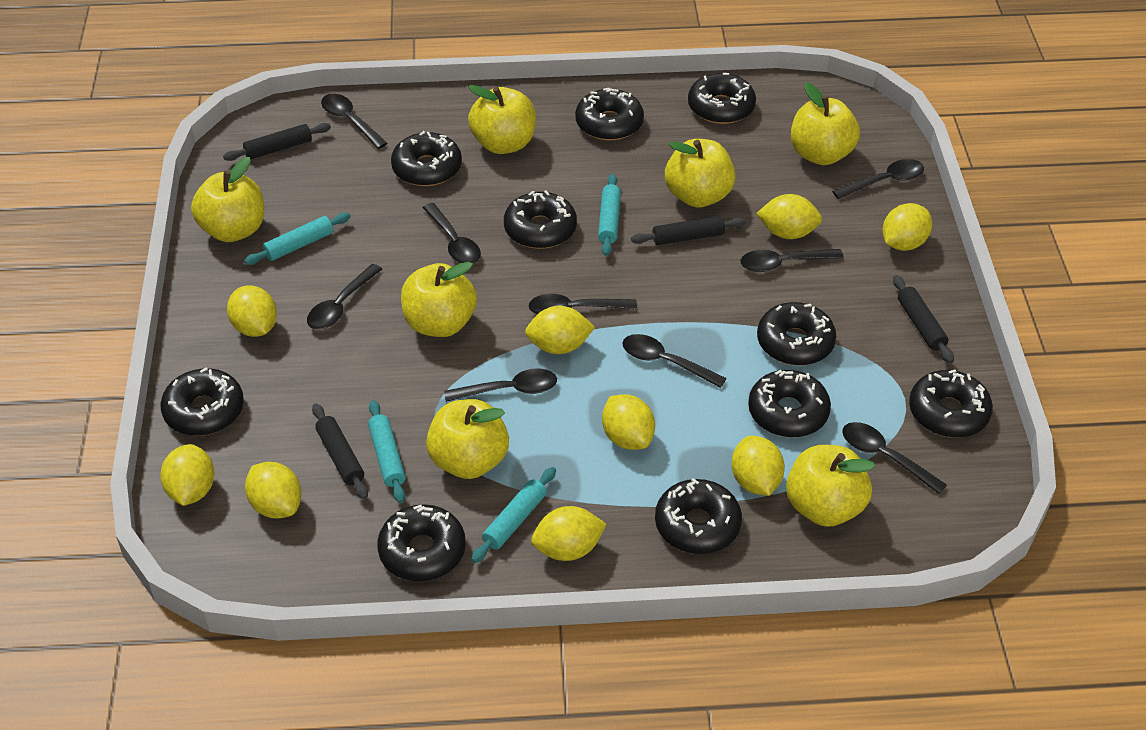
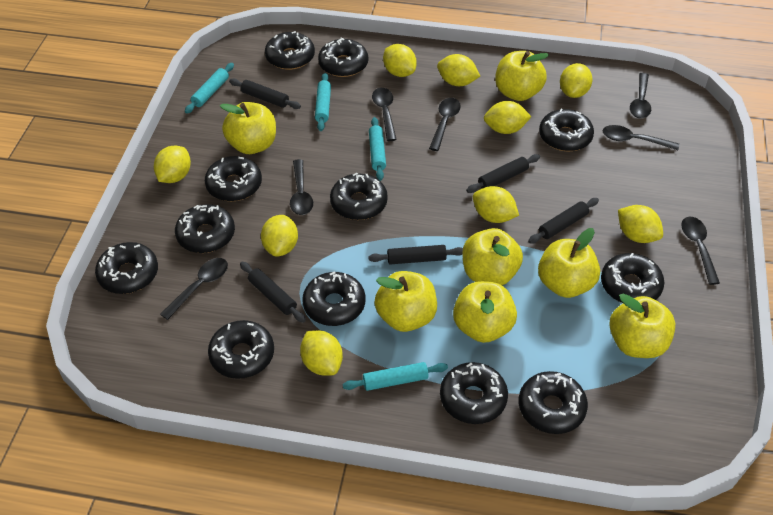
black donut: [160,367,244,436] [377,504,466,581] [391,131,462,186] [504,190,577,249] [575,88,644,141] [655,478,742,554] [688,73,756,124] [748,370,831,437] [757,302,836,365] [909,369,993,438] = 10 -> [95,242,158,294] [175,204,235,253] [205,156,262,201] [208,320,274,379] [265,31,315,70] [302,271,365,326] [318,37,368,77] [330,173,388,220] [440,362,508,424] [519,371,588,434] [539,109,594,151] [601,253,664,303] = 12
black rolling pin: [223,123,331,161] [312,403,368,499] [631,216,746,245] [893,275,954,364] = 4 -> [229,79,301,109] [240,262,306,323] [368,245,463,264] [466,154,540,193] [528,198,599,244] = 5
black spoon: [307,264,382,329] [321,94,388,149] [423,203,481,264] [444,368,557,402] [529,294,637,314] [622,334,727,388] [740,249,844,272] [832,159,924,199] [843,422,947,494] = 9 -> [160,258,228,320] [290,159,313,215] [372,88,397,141] [429,98,461,151] [603,125,679,150] [630,73,651,118] [681,217,720,285] = 7

